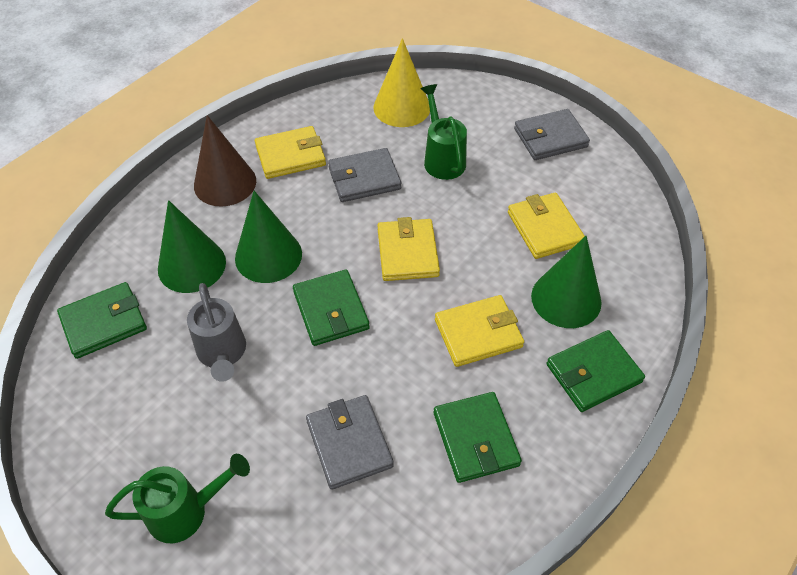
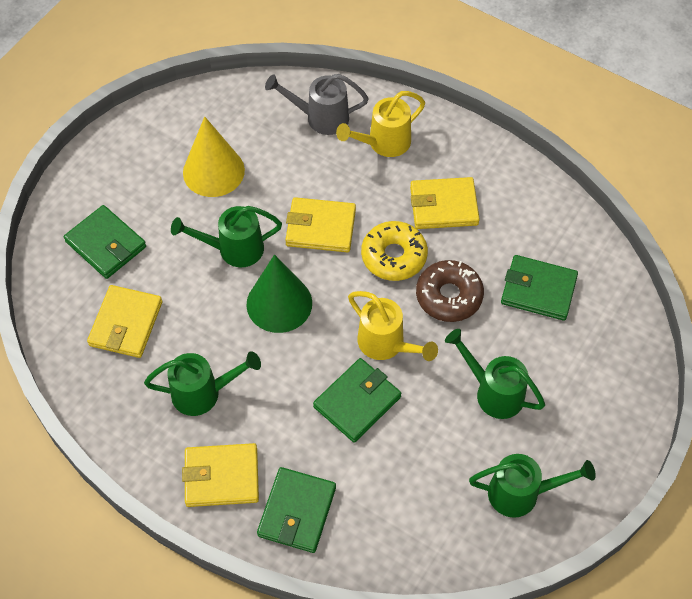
brown cone: [194,115,256,207] = 1 -> none = 0
brown donut: none = 0 -> [416,260,484,322] = 1
green cone: [158,200,226,293] [235,191,302,283] [531,236,602,328] = 3 -> [247,254,312,333] = 1
green watering can: [105,454,250,543] [421,84,467,180] = 2 -> [144,351,261,416] [171,206,282,267] [445,329,545,419] [469,454,596,518] = 4
grey wallet: [306,395,394,490] [328,148,401,202] [514,109,590,160] = 3 -> none = 0
yellow donut: none = 0 -> [361,221,428,281] = 1
yellow watering can: none = 0 -> [336,91,425,157] [348,291,438,361] = 2

